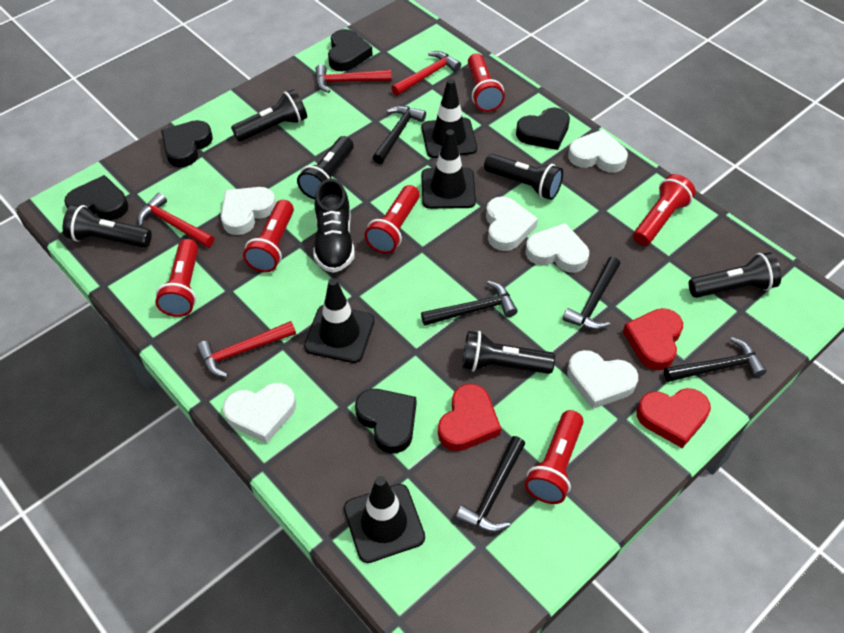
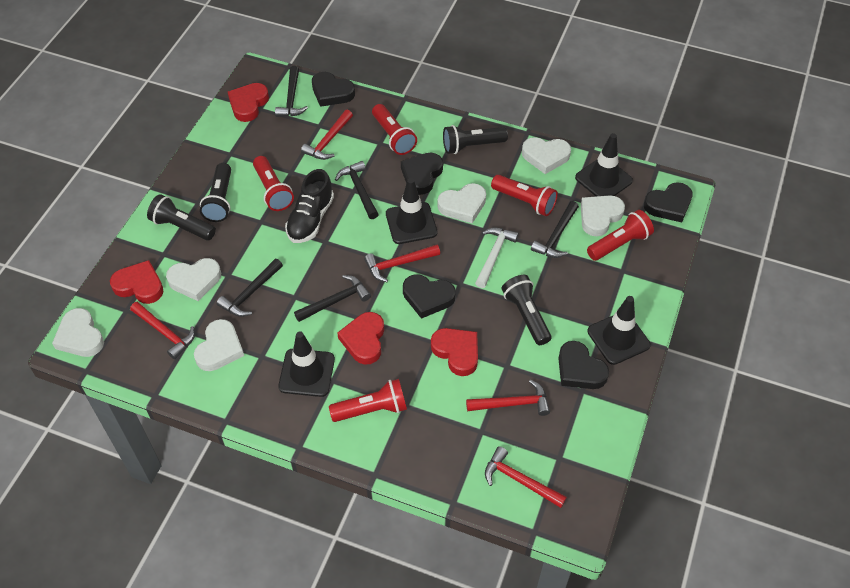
black flashlight: [63,204,152,248] [231,89,307,142] [297,136,354,199] [462,331,555,374] [484,154,563,200] [689,252,781,298] = 6 -> [147,194,216,240] [200,163,231,222] [443,125,508,154] [502,275,552,345] = 4
red flashlight: [155,239,198,317] [243,200,294,272] [364,185,420,254] [468,53,505,112] [525,410,584,504] [633,174,696,246] = 6 -> [253,156,294,211] [329,379,407,422] [372,104,417,155] [491,175,558,216] [587,210,654,261] = 5
red hammer: [138,193,214,248] [196,321,296,377] [315,64,392,93] [391,51,461,96] = 4 -> [130,302,195,359] [301,110,353,160] [364,245,440,282] [466,380,550,416] [485,446,567,508] = 5
red heart: [438,384,501,451] [623,308,683,370] [636,388,711,448] = 3 -> [110,260,164,304] [228,83,269,122] [337,312,384,365] [431,328,478,376] = 4
white hammer: none = 0 -> [475,228,519,288] = 1

